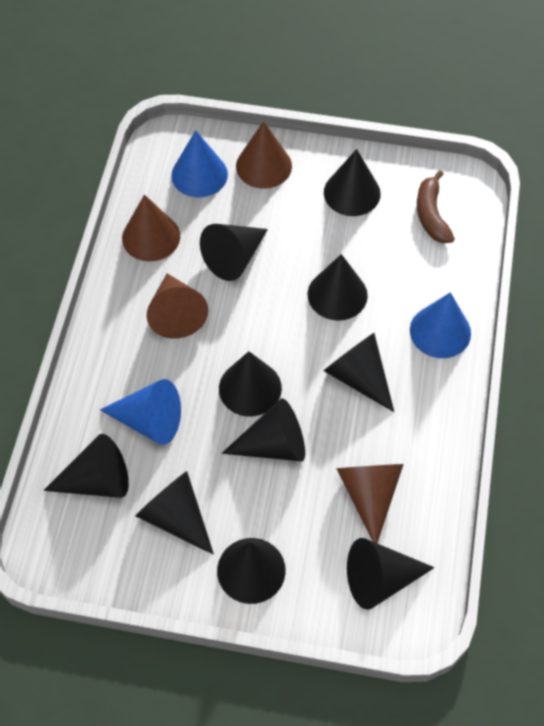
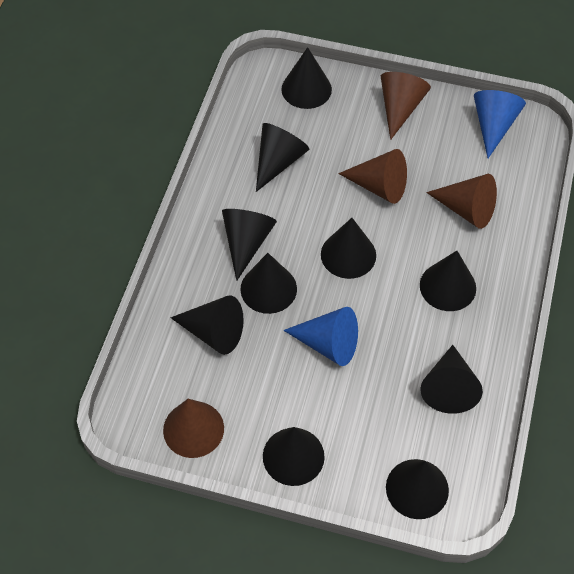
blue cone: [100,379,181,445] [171,130,228,198] [410,292,471,358] = 3 -> [283,307,358,366] [474,90,526,158] = 2
brown banana: [417,171,455,243] = 1 -> none = 0

